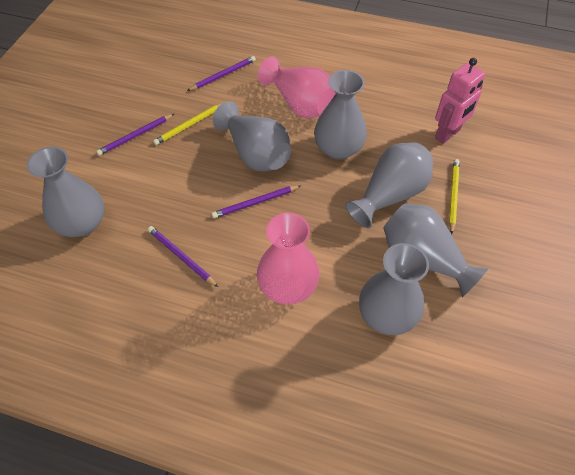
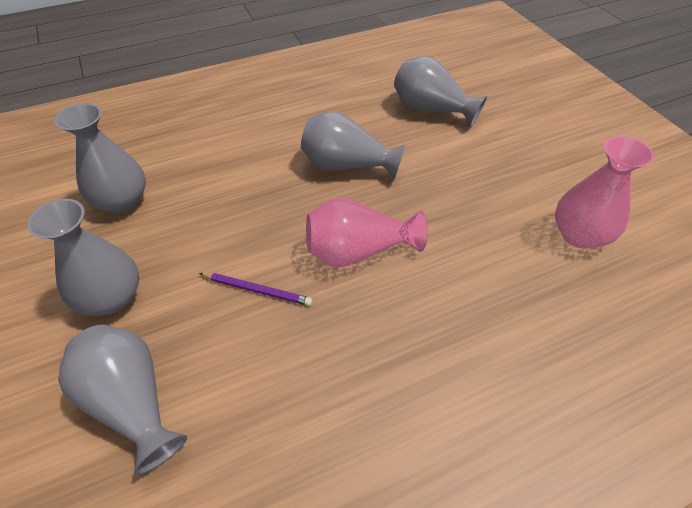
grey vase: [27,147,105,237] [213,101,291,171] [314,70,367,160] [345,142,433,228] [359,243,429,335] [383,204,488,297] = 6 -> [27,199,139,316] [55,103,146,213] [58,324,187,475] [301,111,406,180] [394,56,487,127] = 5
pink robot: [435,58,485,144] = 1 -> none = 0
purple pencil: [96,114,174,156] [148,226,218,287] [187,56,256,91] [212,185,301,218] = 4 -> [199,273,312,306] = 1
yellow pencil: [153,103,222,145] [449,159,460,234] = 2 -> none = 0

